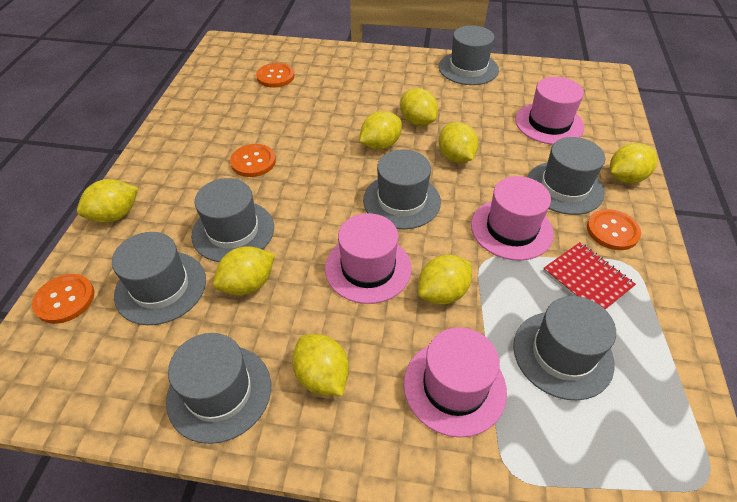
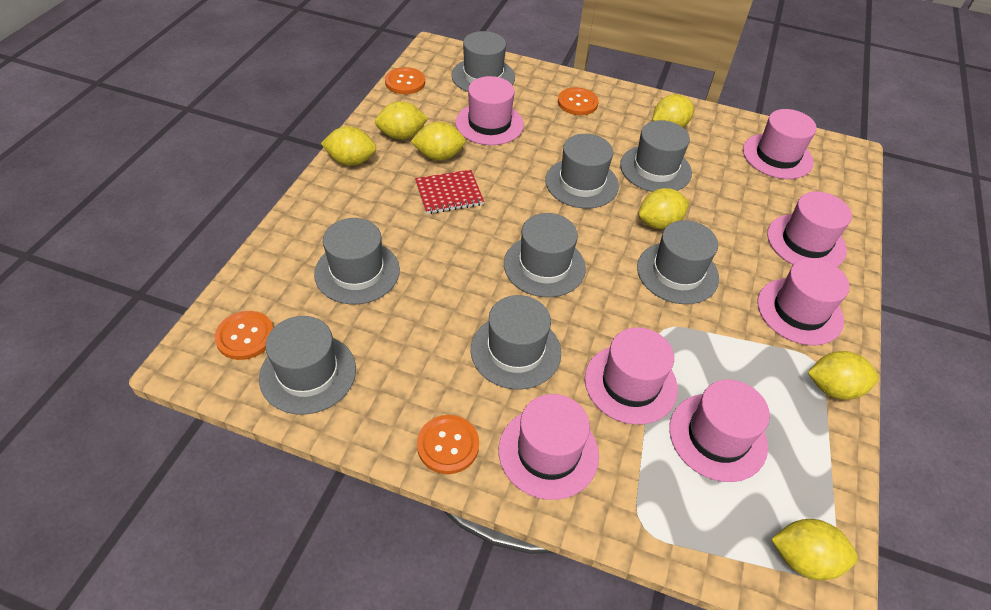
grey hat: [112,232,206,325] [166,333,271,444] [191,178,274,262] [363,149,441,229] [439,25,499,85] [513,296,616,400] [528,137,605,215] = 7 -> [259,316,356,415] [314,218,400,304] [451,31,515,92] [471,295,561,390] [504,213,586,297] [545,134,619,208] [620,120,692,192] [637,220,719,304] = 8
pink hat: [325,213,412,304] [404,327,507,437] [471,176,554,261] [515,77,584,145] = 4 -> [455,76,524,145] [498,394,599,500] [585,327,678,425] [669,379,770,482] [743,109,817,179] [757,258,850,345] [767,191,852,267] = 7
yellow lemon: [77,179,139,222] [213,246,275,295] [292,334,349,396] [360,111,402,150] [400,88,438,126] [418,255,472,305] [439,122,479,163] [610,143,657,183] = 8 -> [321,126,376,166] [375,101,428,139] [411,122,466,160] [639,188,689,229] [653,94,694,127] [771,519,858,580] [808,351,879,400] = 7

